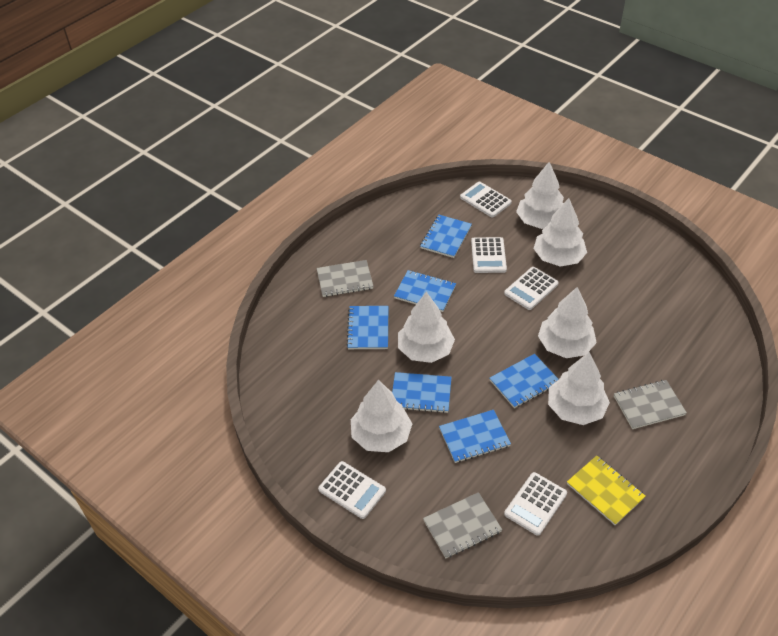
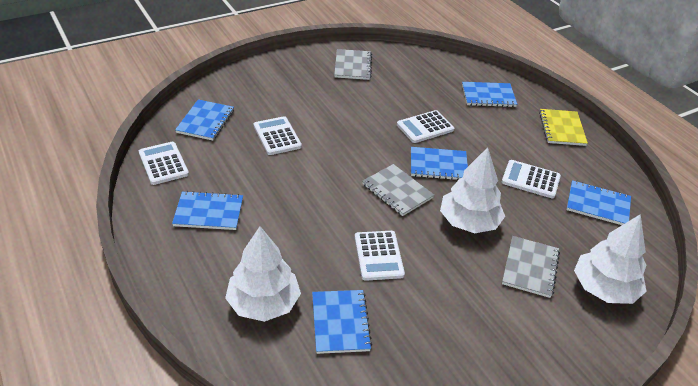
white tree: [351,380,412,452] [398,292,455,363] [516,162,564,229] [533,198,587,267] [538,287,597,358] [548,352,610,425] = 6 -> [225,226,301,322] [440,147,505,233] [574,214,647,304] = 3

